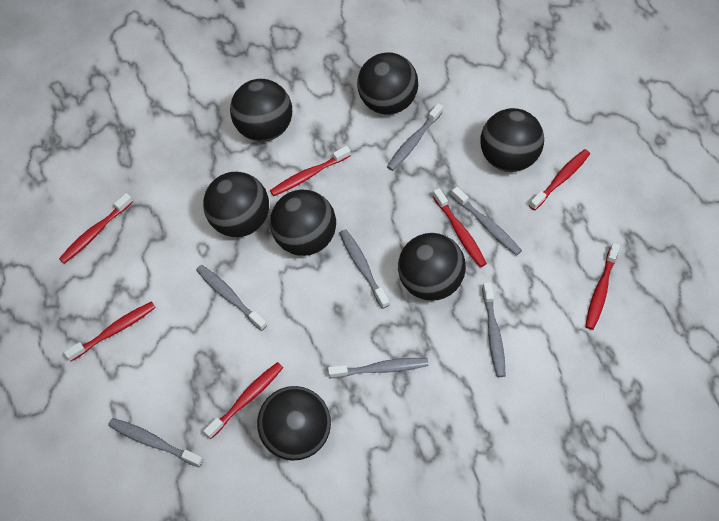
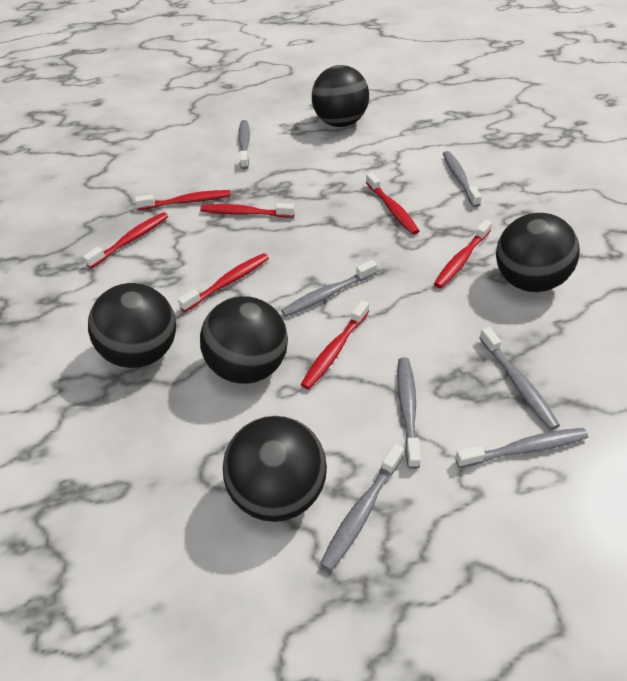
black ball: [203,172,269,237] [230,79,292,142] [257,386,331,461] [270,190,336,256] [357,52,418,115] [398,233,466,301] [480,108,544,172] = 7 -> [88,283,176,368] [200,296,288,384] [223,416,327,522] [312,65,369,127] [496,213,580,292] = 5

